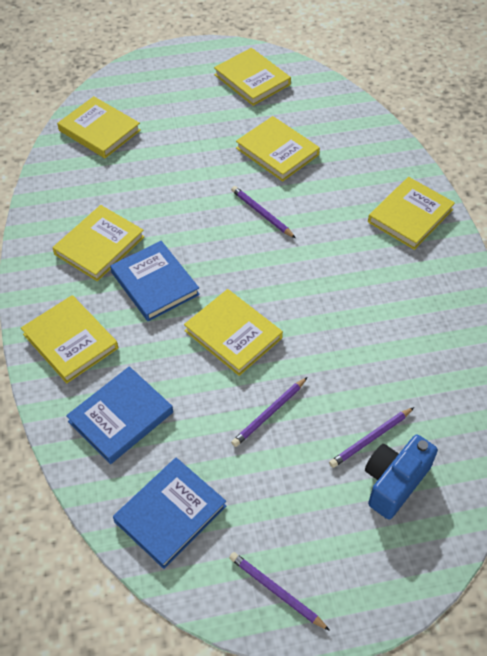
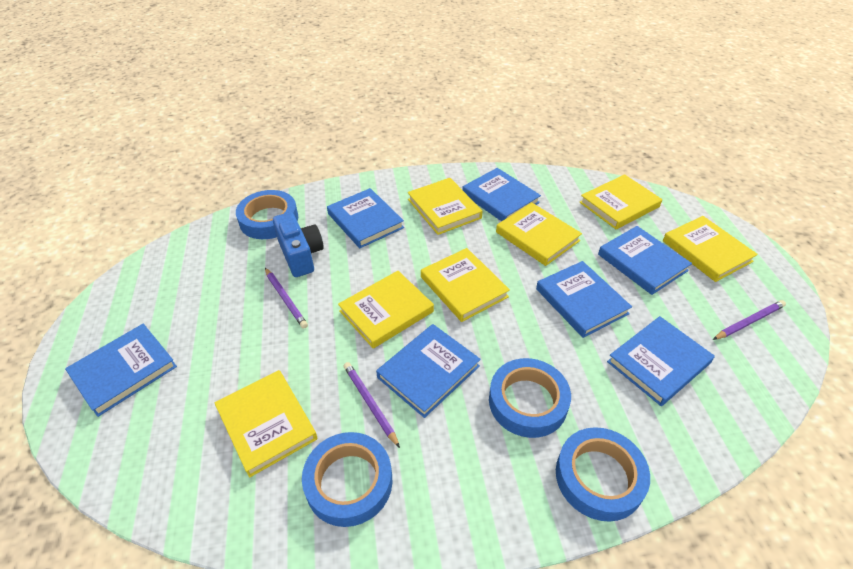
blue book: [66,366,173,464] [110,241,200,321] [113,457,226,569] = 3 -> [65,324,177,417] [327,188,404,248] [376,324,481,418] [462,168,541,221] [536,261,632,338] [598,226,692,295] [607,316,715,406] = 7
blue tape: none = 0 -> [236,190,298,239] [302,432,392,527] [489,358,571,438] [556,427,650,522] = 4
purple pencil: [229,552,330,631] [231,186,296,238] [231,377,308,447] [329,407,414,468] = 4 -> [265,268,308,328] [344,362,400,448] [713,300,786,340] = 3

